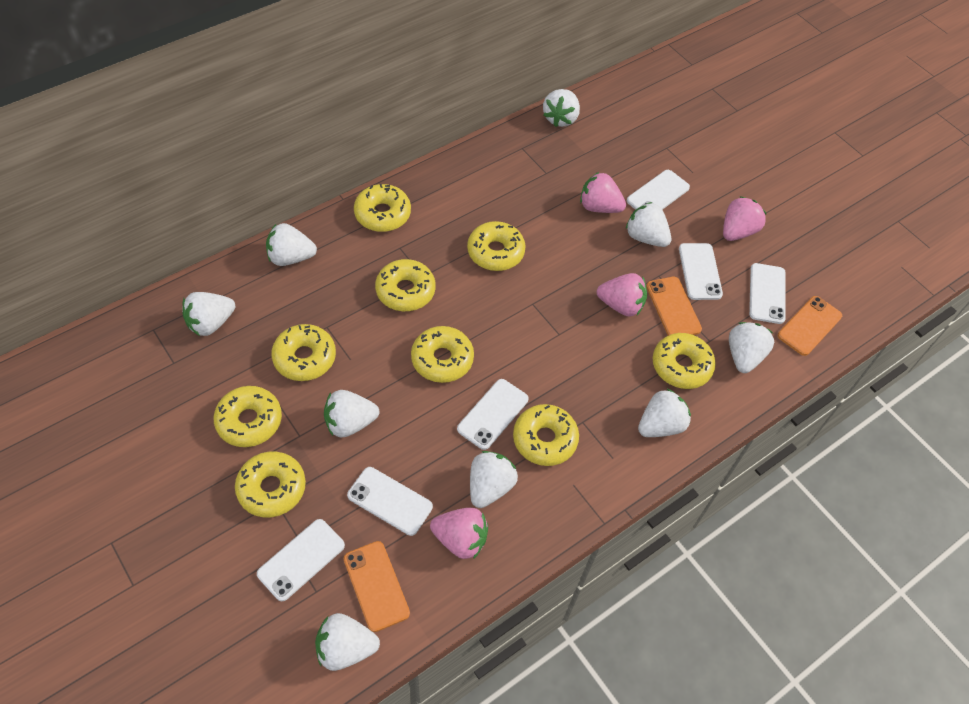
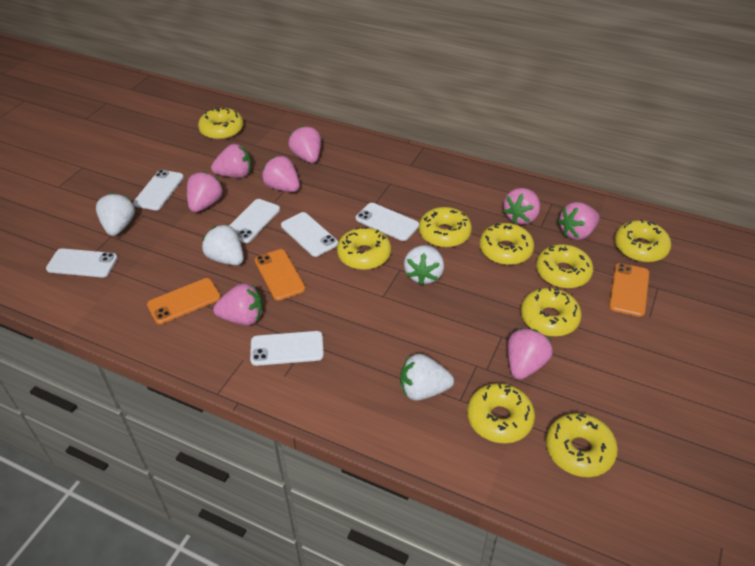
pink strawberry: [430,508,488,559] [580,172,626,213] [597,273,647,317] [723,196,766,241] = 4 -> [187,171,223,212] [211,144,251,178] [213,283,263,326] [262,156,300,192] [288,126,321,163] [503,188,540,225] [508,328,553,380] [558,202,600,240] = 8
white strawberry: [182,292,235,336] [266,223,317,266] [315,613,380,671] [324,390,379,437] [470,451,518,508] [543,89,580,127] [626,202,671,247] [638,389,691,437] [729,322,774,373] = 9 -> [96,193,135,236] [202,224,244,265] [400,353,454,401] [404,245,444,285] = 4

